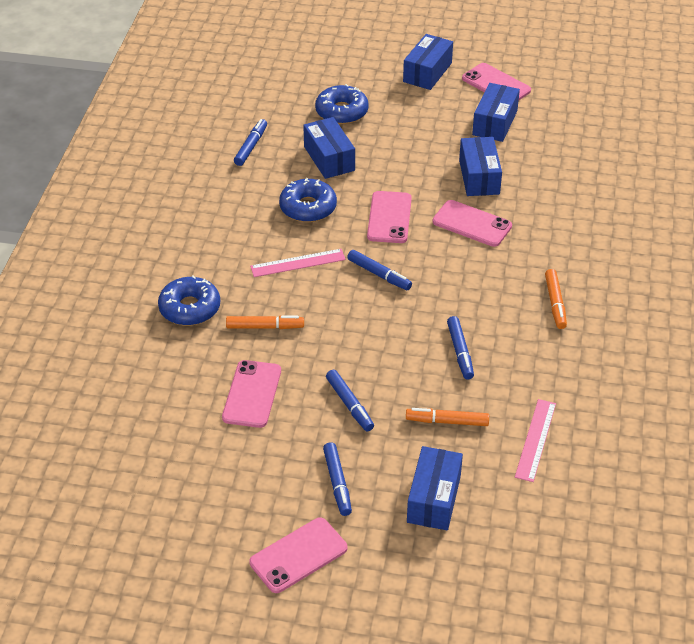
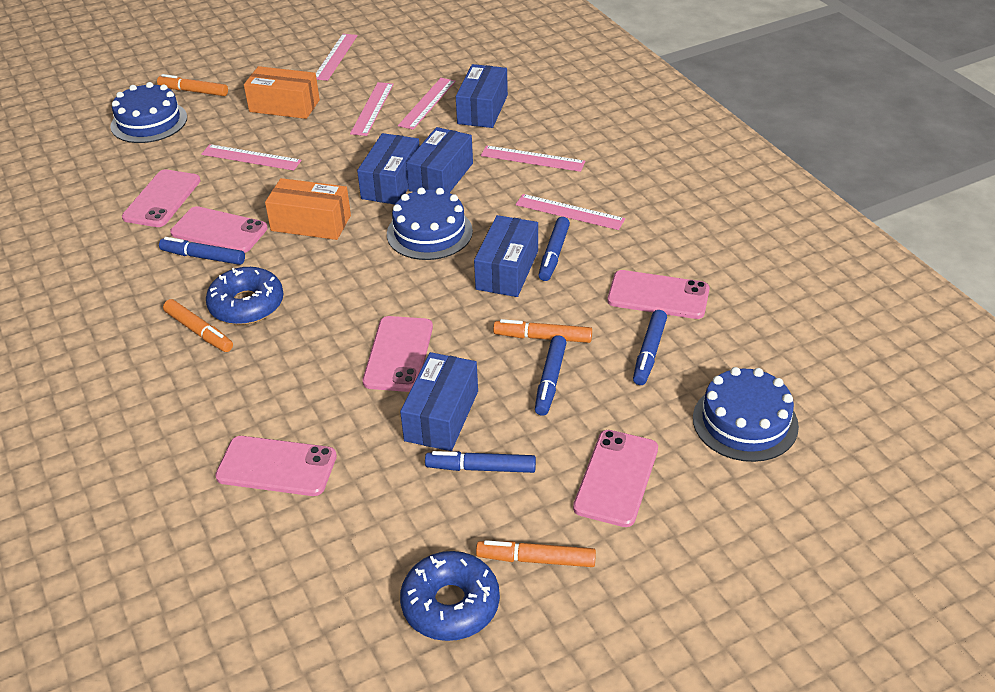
blue cake: none = 0 -> [110,82,187,143] [387,188,473,260] [693,367,799,462] = 3
blue donut: [158,276,220,326] [279,178,337,222] [315,84,369,124] = 3 -> [206,267,284,325] [400,551,500,641] = 2
orange box: none = 0 -> [244,66,320,119] [265,178,351,240] = 2
orange marker: [226,315,304,329] [406,408,489,426] [545,269,567,329] = 3 -> [157,74,228,96] [163,299,233,352] [476,540,596,567] [493,319,592,343] = 4
pink phone: [222,360,281,428] [249,518,347,593] [367,191,412,243] [432,200,512,247] [462,63,531,100] = 5 -> [122,169,200,227] [170,206,268,253] [215,436,337,496] [363,316,433,392] [573,430,658,527] [607,270,710,319] = 6
pink ruler: [250,249,346,277] [515,399,556,482] = 2 -> [201,144,302,171] [316,34,358,81] [350,82,394,136] [398,78,456,130] [481,145,585,172] [516,194,625,230] = 6

